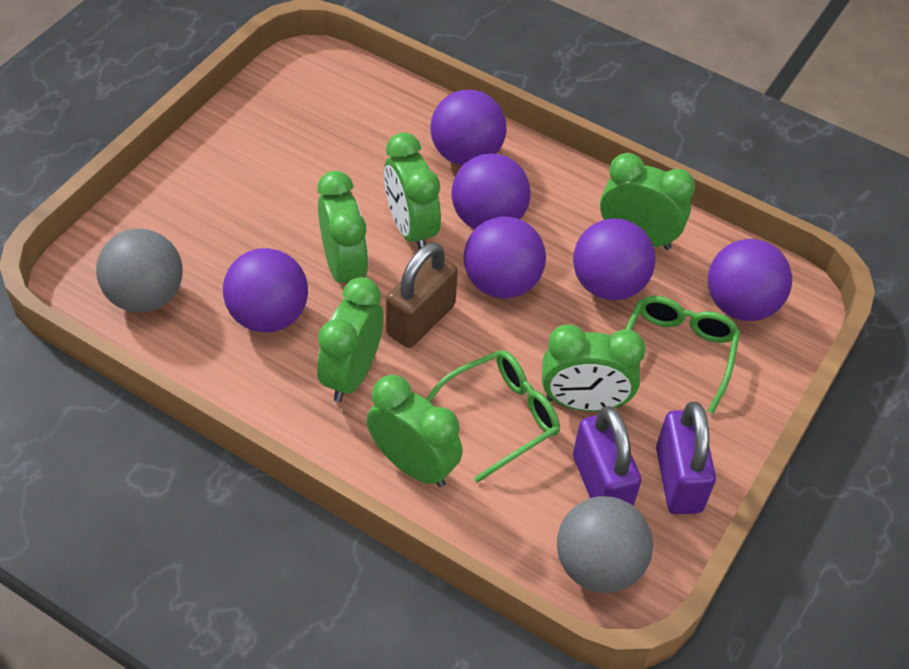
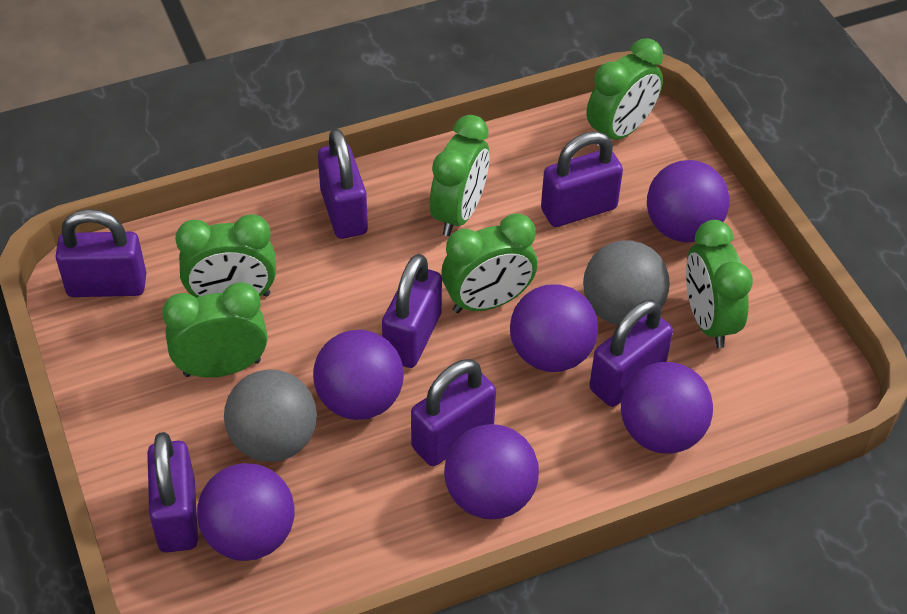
brown padlock: [386,242,458,348] = 1 -> none = 0
green glasses: [426,350,560,483] [626,296,740,414] = 2 -> none = 0
purple padlock: [573,406,641,506] [656,402,716,515] = 2 -> [55,209,146,297] [147,432,198,553] [318,128,368,239] [382,254,442,368] [411,359,496,466] [541,131,623,227] [589,300,673,407] = 7

